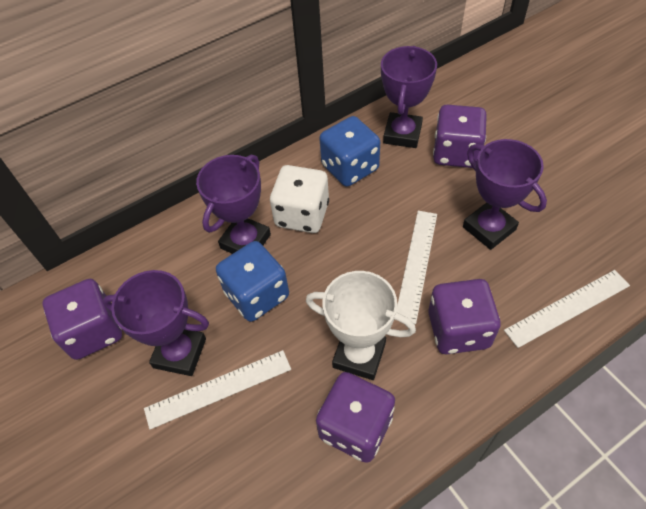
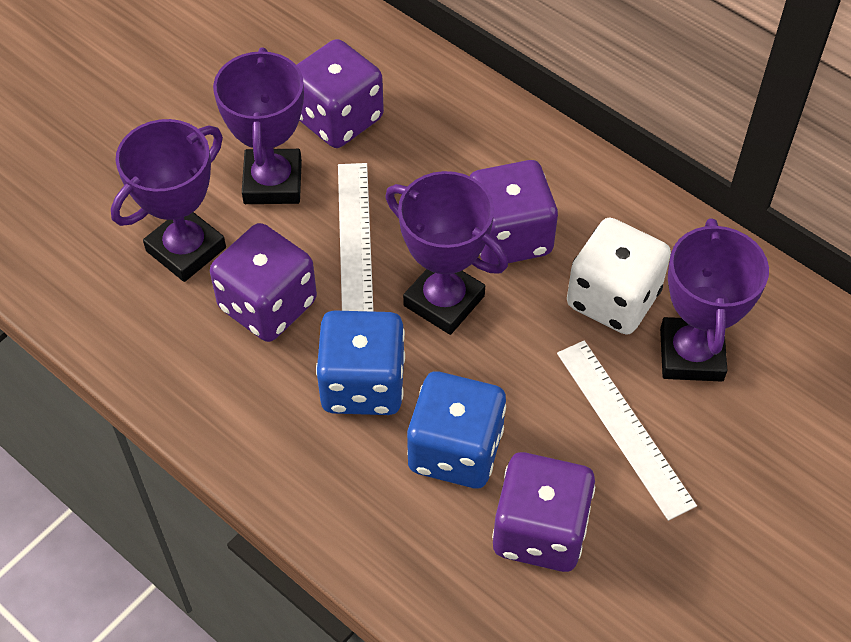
white ruler: [144,350,291,430] [394,211,437,324] [504,270,630,348] = 3 -> [338,163,374,312] [557,340,697,521] = 2
white trophy: [306,271,416,380] = 1 -> none = 0

